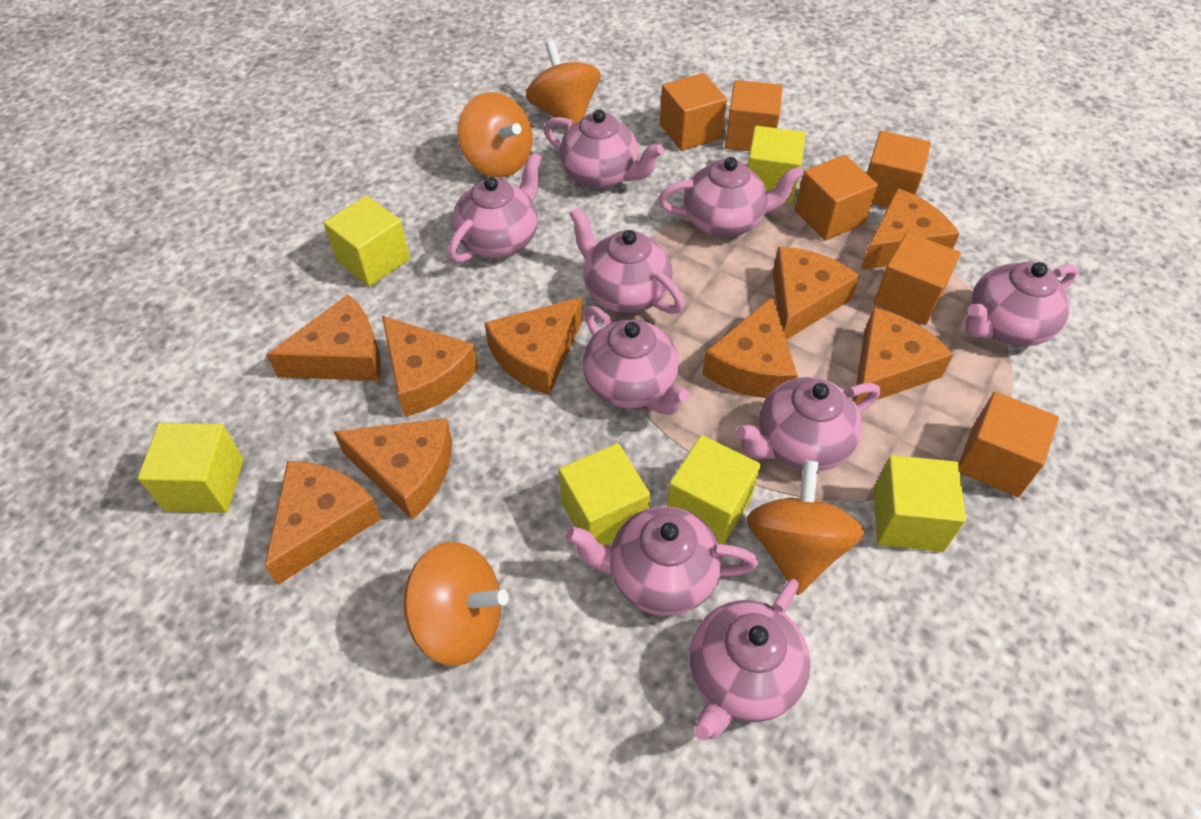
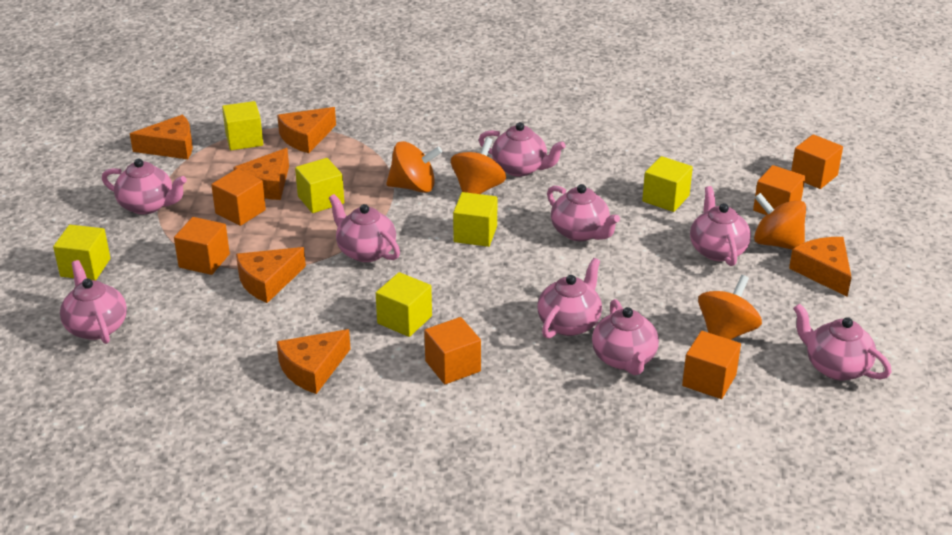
orange cheese: [264,461,382,585] [266,295,381,381] [333,418,452,520] [382,316,478,417] [485,297,583,395] [702,296,798,398] [773,247,860,340] [854,307,954,405] [861,188,960,270] = 9 -> [130,115,193,159] [233,148,289,200] [236,247,306,303] [277,107,336,153] [277,329,350,394] [789,237,852,297] = 6

